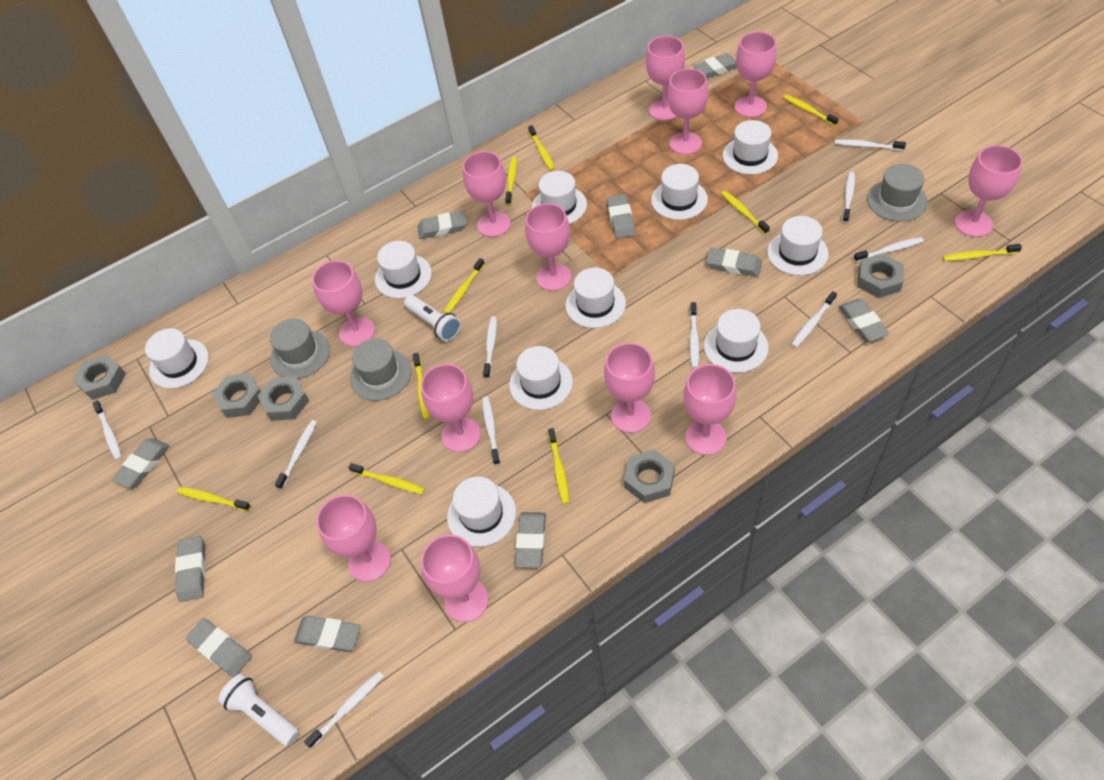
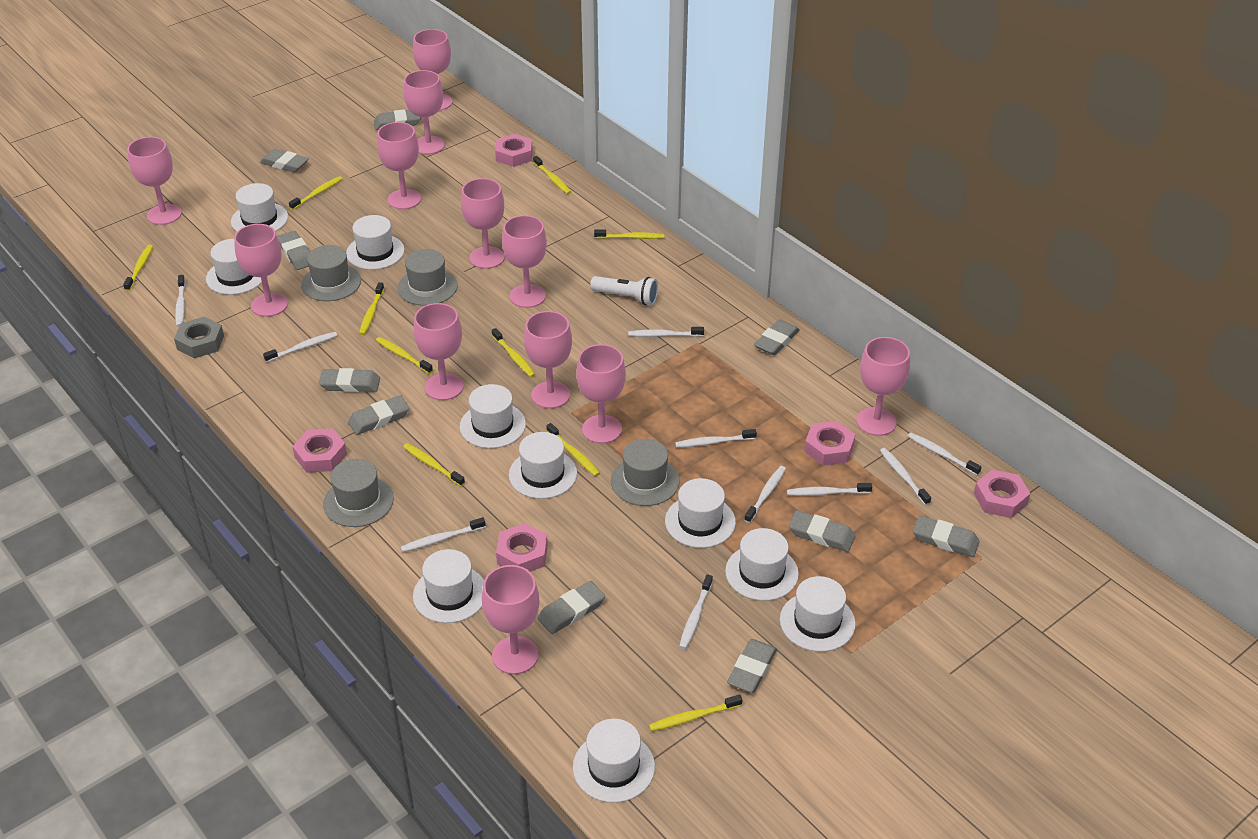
grey hat: [270,319,330,379] [350,338,411,401] [867,164,928,222] = 3 -> [301,245,361,301] [323,459,394,527] [398,249,458,306] [611,439,680,506] = 4
grey nut: [73,354,126,400] [212,373,261,418] [258,376,309,421] [624,449,675,503] [858,253,904,298] = 5 -> [174,317,224,358] = 1
pink nut: none = 0 -> [292,428,347,473] [495,134,533,167] [496,523,548,572] [804,421,856,466] [974,469,1030,518] = 5
white flashlight: [218,674,300,747] [404,295,461,341] = 2 -> [590,276,658,305] = 1

